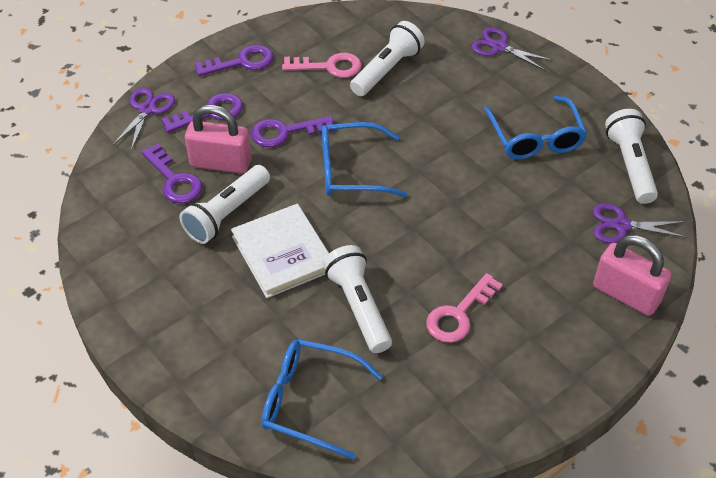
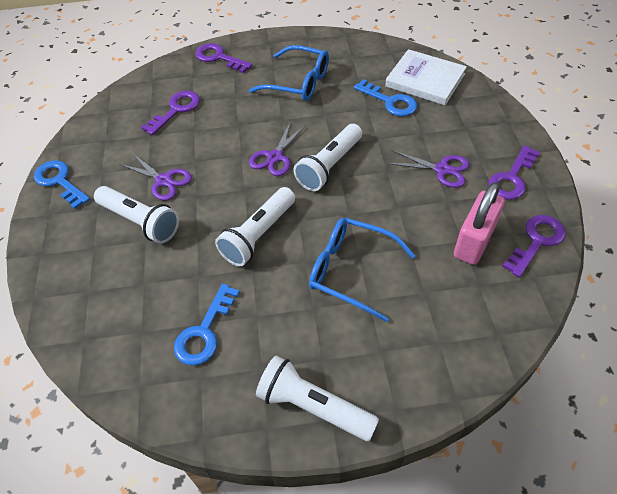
blue glasses: [261,339,383,459] [322,122,408,197] [484,96,587,160] = 3 -> [249,45,329,101] [309,218,416,322] = 2
blue key: none = 0 -> [34,160,90,209] [174,284,240,366] [354,79,417,116] = 3
pink key: [282,53,362,78] [426,273,503,343] = 2 -> none = 0
pink padlock: [185,105,251,174] [593,235,671,316] = 2 -> [454,182,505,265] = 1

